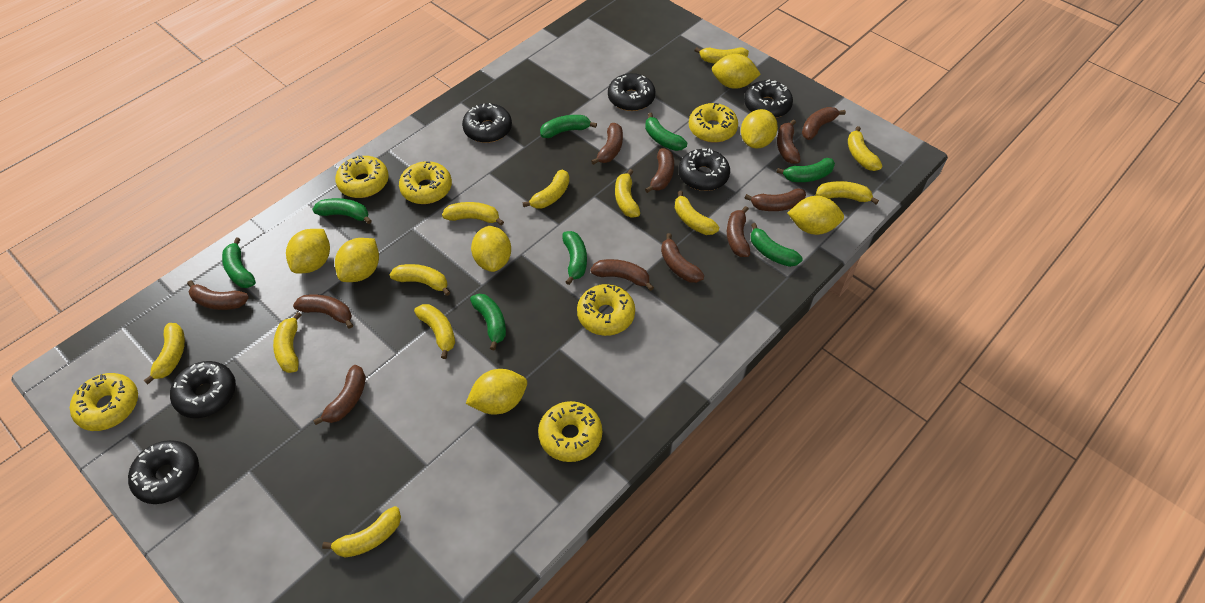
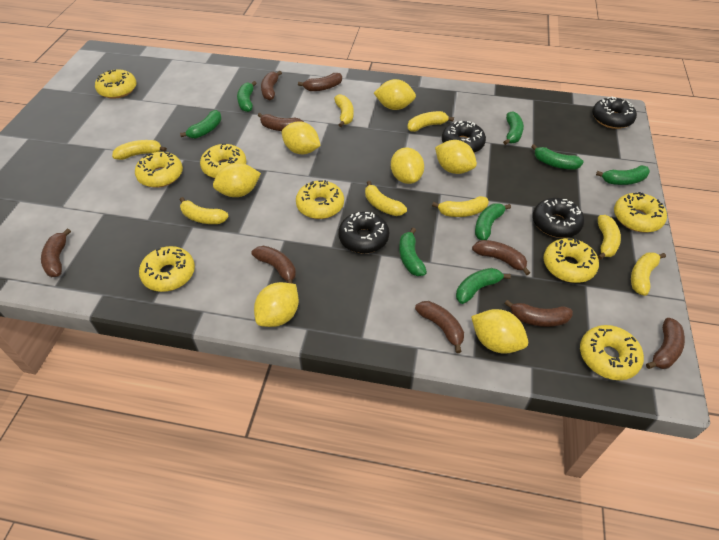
black donut: [128,440,199,504] [170,361,236,418] [462,103,512,143] [608,73,656,111] [678,149,730,191] [744,80,793,118] = 6 -> [338,212,389,253] [442,121,486,153] [533,198,584,238] [592,96,637,129] = 4
brown banana: [187,280,249,310] [293,294,353,329] [313,365,366,425] [591,123,623,165] [591,259,654,291] [645,148,674,193] [661,233,704,283] [727,206,750,257] [745,188,806,211] [777,119,801,164] [802,107,846,140] = 11 -> [41,228,71,277] [251,246,296,284] [258,113,304,131] [261,71,282,100] [298,73,342,91] [415,301,464,353] [472,240,530,275] [504,300,573,327] [646,318,685,369] = 9
yellow banana: [143,323,185,384] [273,312,301,373] [322,506,401,558] [389,264,451,296] [414,304,455,359] [442,202,504,226] [523,169,569,209] [615,169,640,218] [675,191,719,235] [694,47,749,64] [816,181,879,204] [848,126,882,171] = 12 -> [112,140,167,160] [180,197,229,224] [334,94,354,127] [365,181,407,216] [407,111,454,132] [432,196,489,217] [598,215,621,260] [631,252,666,296] = 8
yellow donut: [70,373,138,431] [335,155,389,198] [399,161,452,204] [538,401,602,462] [577,284,635,336] [689,103,738,143] = 6 -> [95,69,137,99] [135,152,183,188] [139,246,195,292] [200,143,246,178] [296,180,344,219] [543,238,599,283] [580,325,644,380] [614,192,667,233] = 8

